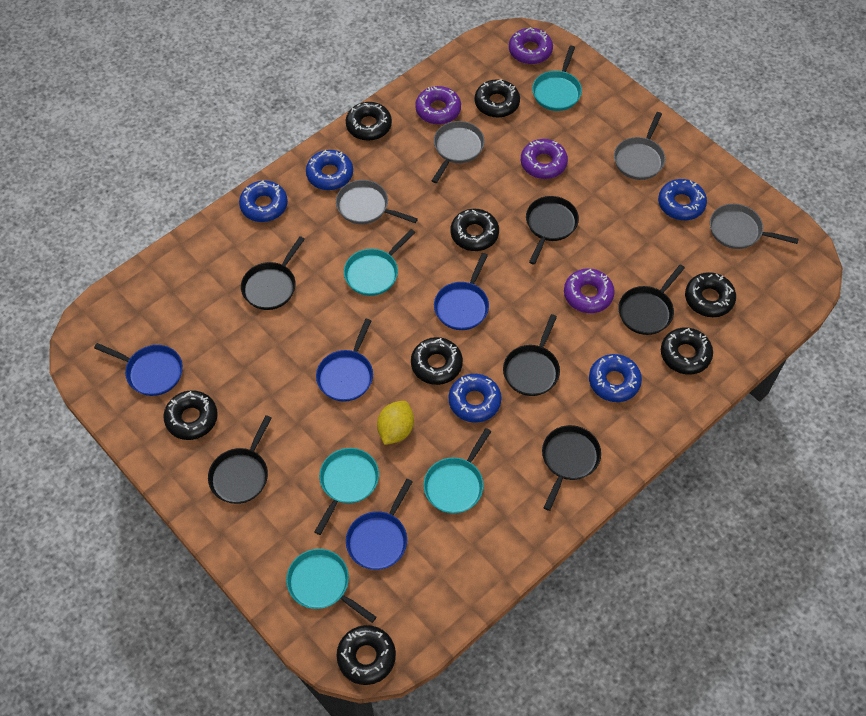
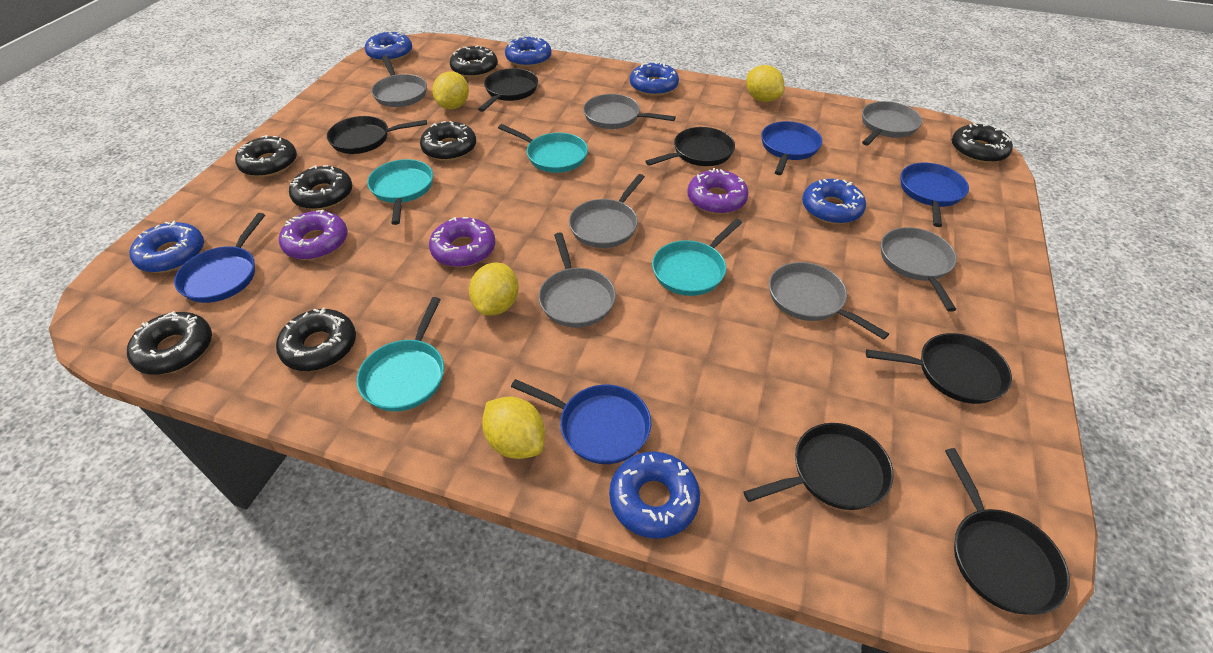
black donut: [163,390,218,440] [336,625,396,685] [346,102,392,141] [411,337,463,385] [450,209,499,251] [475,79,520,118] [661,327,713,375] [685,272,736,317] = 8 -> [127,311,212,375] [235,135,297,177] [276,308,356,371] [289,165,352,210] [420,121,476,161] [450,45,498,78] [952,123,1013,163] = 7
blue donut: [239,180,288,222] [306,150,353,190] [449,374,502,423] [589,354,642,402] [658,179,707,220] = 5 -> [129,221,204,273] [365,31,412,62] [505,35,552,67] [609,451,700,539] [630,61,679,96] [802,179,866,224] = 6
grey pan: [336,180,418,224] [432,121,485,183] [614,112,665,180] [710,204,799,249] = 4 -> [371,56,427,107] [538,233,616,327] [569,174,645,248] [583,94,676,129] [769,262,889,339] [862,101,922,145] [881,227,957,312] = 7
purple donut: [415,86,461,125] [509,27,553,64] [521,139,568,179] [564,268,615,313] = 4 -> [279,210,348,260] [429,217,495,267] [687,168,749,214] = 3
turquoise pan: [286,549,377,623] [314,448,379,535] [344,229,416,296] [423,428,492,514] [532,46,582,111] = 5 -> [357,297,444,411] [367,159,433,225] [498,124,588,173] [652,219,742,296] = 4
yellow lemon: [377,401,414,445] = 1 -> [432,71,469,109] [469,263,519,316] [482,397,545,459] [746,65,784,102] = 4

